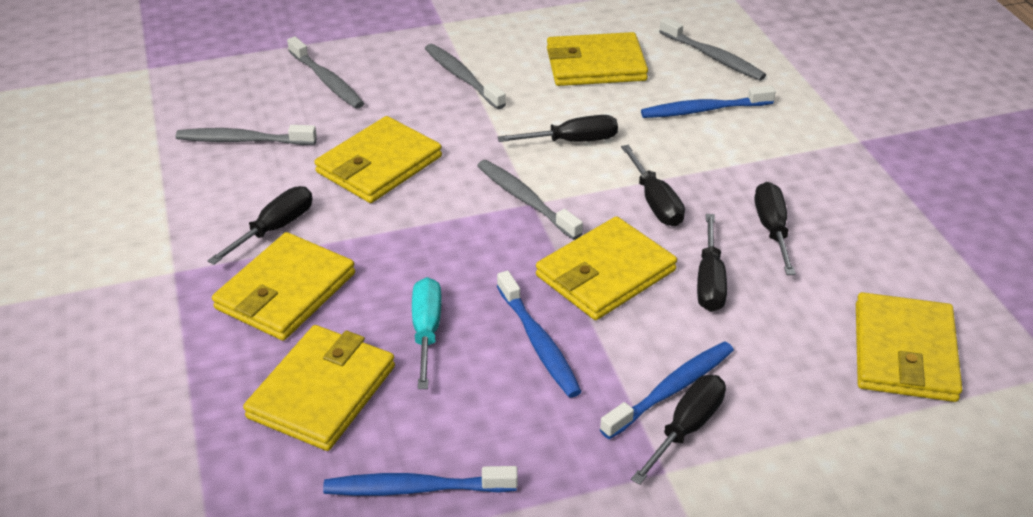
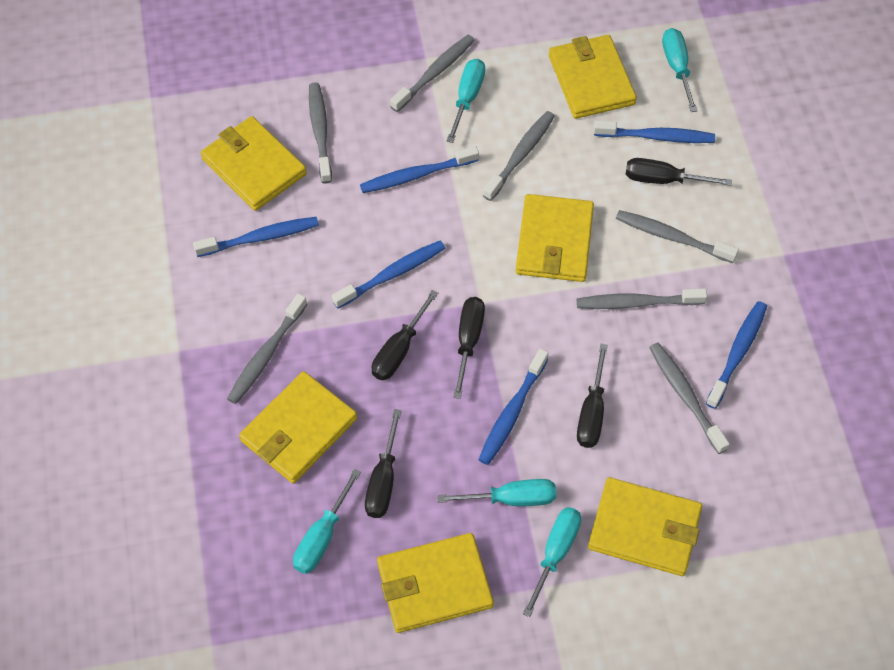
black screwdriver: [207,186,312,265] [498,115,618,142] [621,145,685,226] [631,375,726,485] [697,214,727,312] [755,182,796,275] = 6 -> [365,409,402,518] [372,290,438,380] [453,297,485,399] [577,344,608,448] [626,158,732,186] = 5
blue toothbrush: [323,466,518,496] [497,271,582,398] [600,341,734,439] [641,86,776,118] = 4 -> [193,217,319,257] [332,241,445,308] [360,146,479,193] [478,349,548,465] [594,120,715,143] [706,301,767,409] = 6
grey toothbrush: [176,125,317,145] [287,36,364,109] [425,44,506,109] [477,160,583,240] [659,17,766,81] = 5 -> [227,294,307,404] [309,83,332,184] [390,35,475,112] [483,111,555,201] [577,289,707,309] [616,210,739,263] [649,343,730,454] = 7
turquoise screwdriver: [412,277,442,389] = 1 -> [293,469,361,574] [437,479,556,506] [447,59,485,143] [523,507,581,617] [662,28,697,112] = 5

